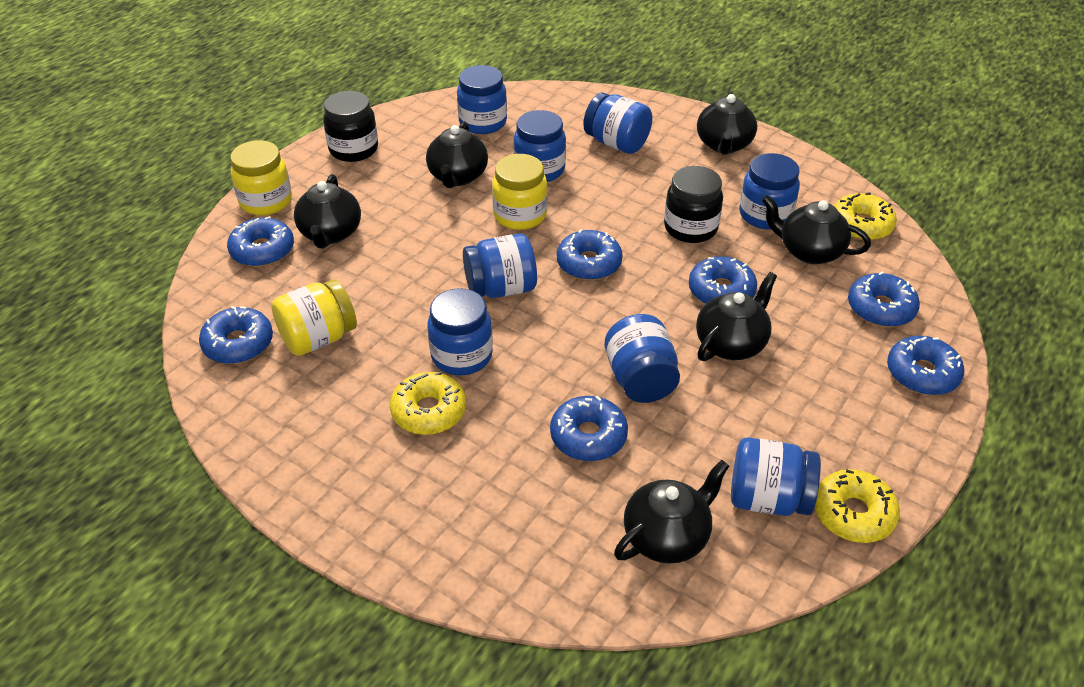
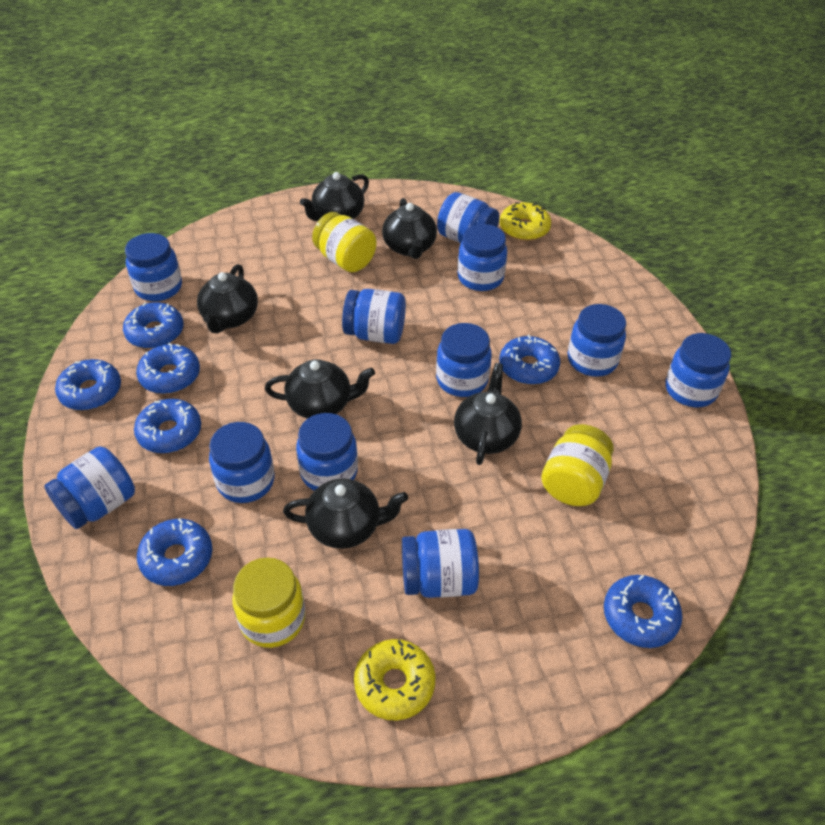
black jar: [323,91,378,162] [664,166,723,243] = 2 -> none = 0
blue jar: [427,288,493,375] [457,65,507,134] [463,234,537,298] [513,110,566,182] [583,92,653,154] [605,314,680,403] [731,437,821,516] [739,153,800,229] = 8 -> [44,446,135,529] [125,233,182,301] [209,422,275,503] [296,413,358,491] [342,289,406,344] [402,529,479,598] [436,323,492,397] [437,192,499,243] [458,224,507,291] [568,304,626,377] [665,333,731,407] = 11
yellow donut: [390,372,466,435] [815,469,900,543] [834,192,897,240] = 3 -> [354,639,436,721] [500,202,551,241] = 2

